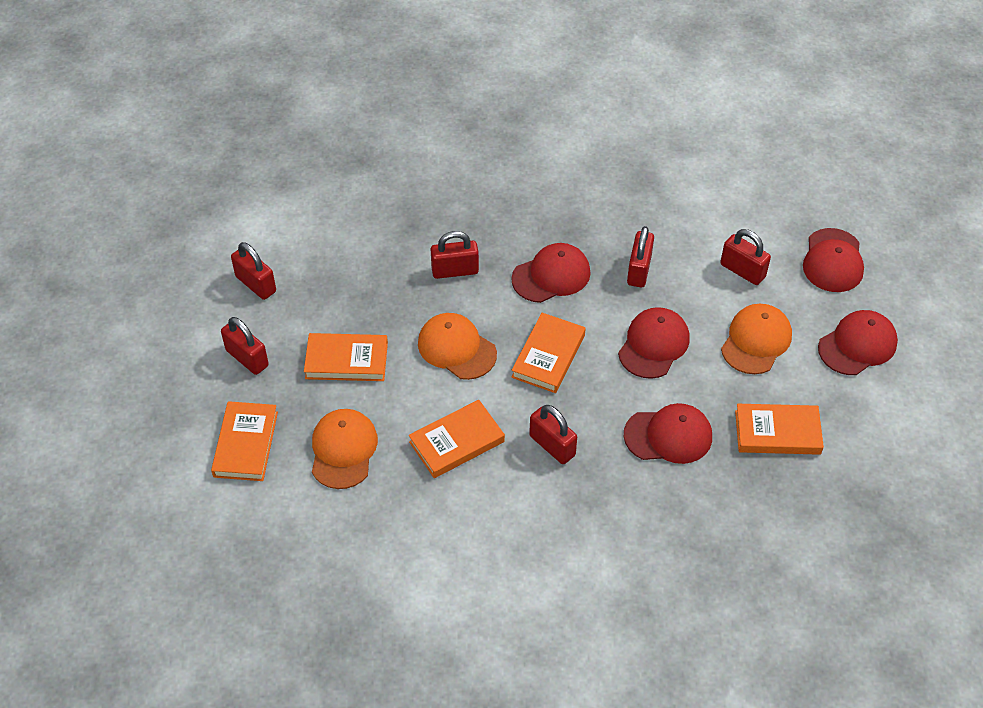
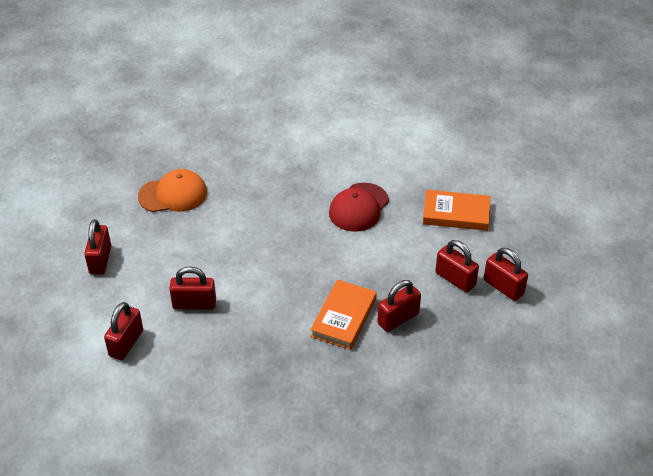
orange book: [211,401,278,481] [304,333,388,381] [409,399,505,478] [511,313,586,393] [735,404,824,455] = 5 -> [310,280,377,350] [423,190,490,231] = 2
orange cap: [312,409,378,489] [418,313,497,380] [721,304,792,374] = 3 -> [138,169,207,212] = 1
red cap: [511,243,590,303] [618,307,690,379] [624,403,712,464] [803,228,864,292] [818,310,898,375] = 5 -> [329,183,389,232] = 1

